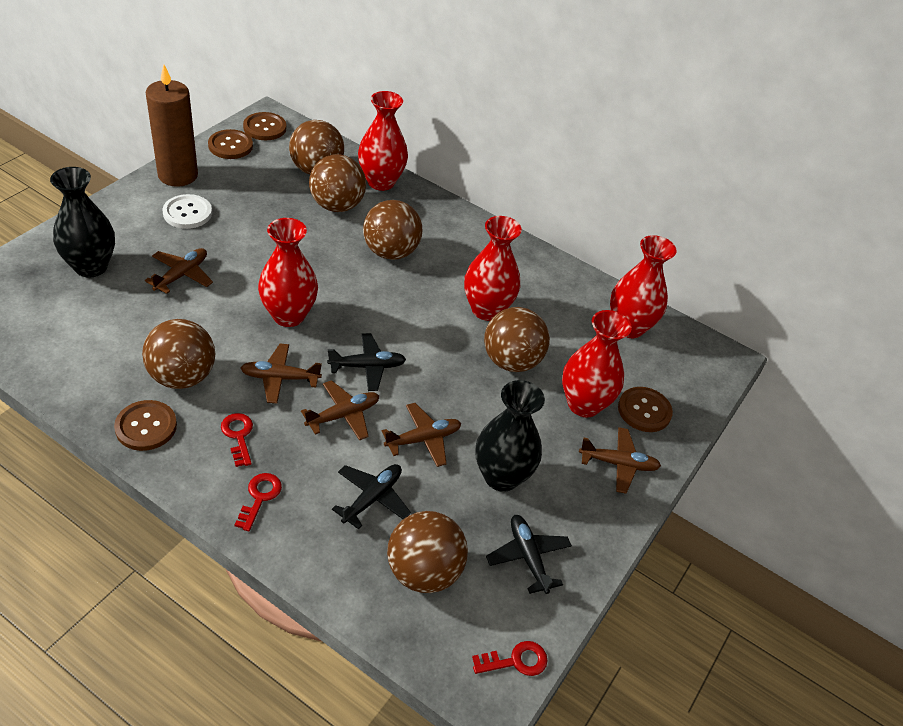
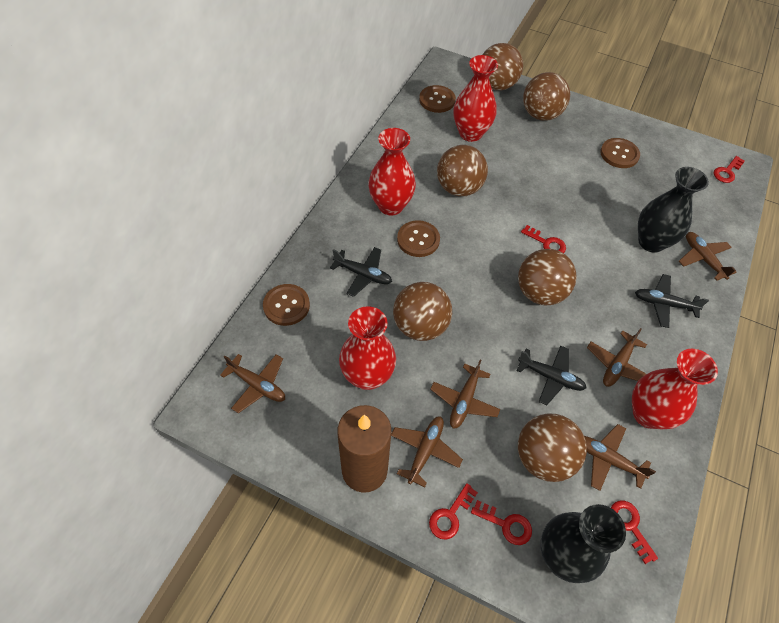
brown plane: [145,248,213,294] [240,344,322,404] [301,380,379,441] [382,403,461,467] [579,427,661,493] = 5 -> [220,354,285,413] [391,416,463,487] [430,360,500,429] [584,424,656,491] [587,328,647,387] [679,232,737,281] = 6
red key: [221,413,253,467] [234,473,282,531] [472,641,548,676] = 3 -> [429,483,478,540] [471,500,532,545] [521,225,566,253] [611,500,658,564] [714,156,745,183] = 5
red vase: [258,218,318,327] [358,91,408,191] [464,216,522,321] [562,310,632,417] [610,235,677,338] = 5 -> [339,306,396,390] [368,128,416,215] [453,55,498,142] [632,349,718,430] = 4
white button: [162,194,212,229] = 1 -> none = 0

